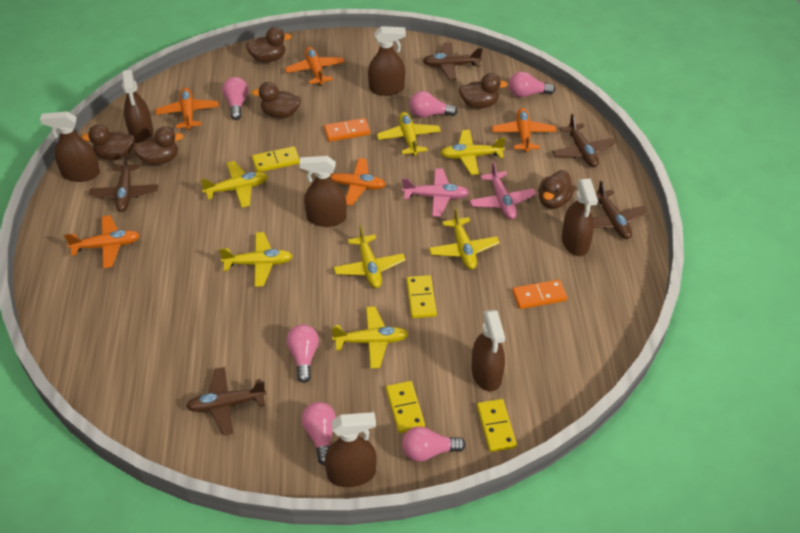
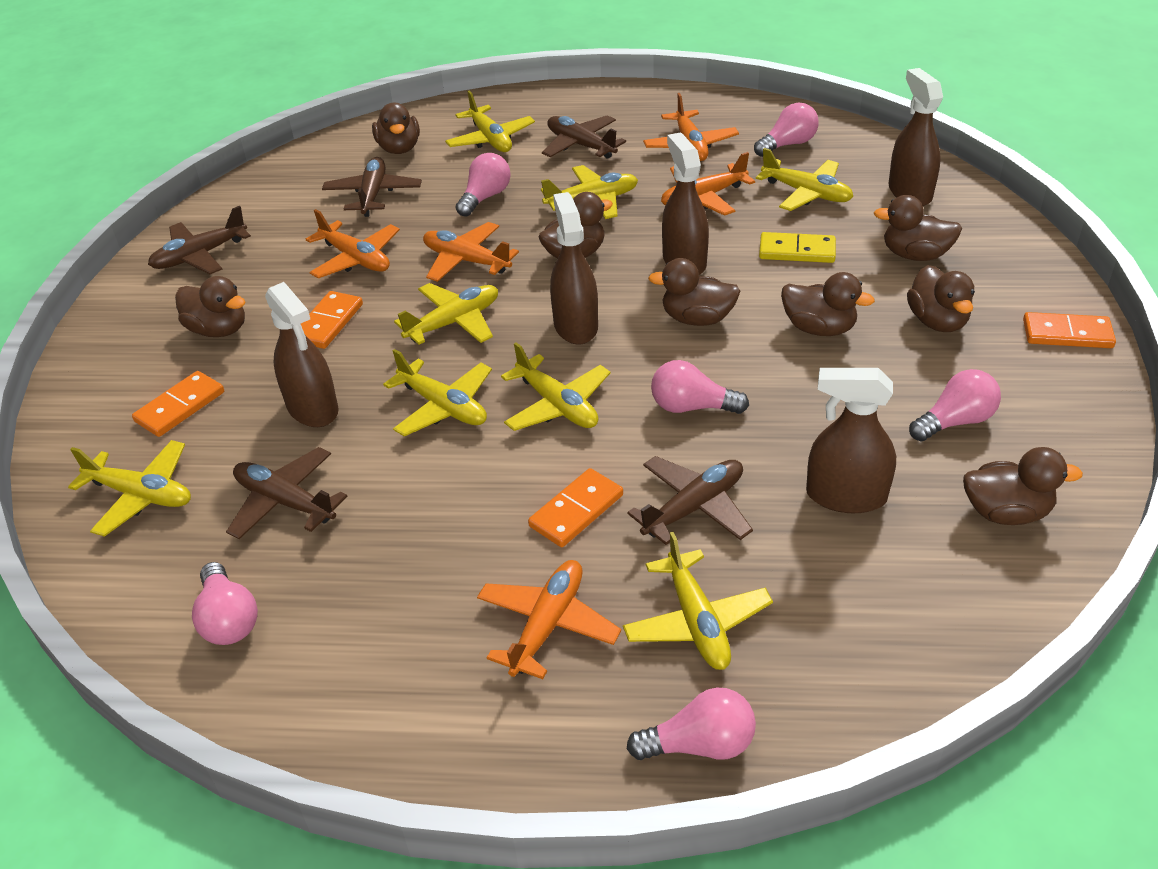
brown duck: [81,124,135,160] [133,127,183,165] [246,27,292,62] [252,82,301,118] [459,73,508,108] [538,170,575,209] = 6 -> [175,276,245,337] [372,103,420,154] [538,192,613,259] [648,258,741,326] [781,272,875,336] [874,195,962,261] [907,265,975,332] [963,447,1083,525] = 8
brown spray bottle: [40,111,100,182] [122,70,154,143] [299,156,347,227] [325,412,377,487] [368,26,406,96] [472,309,505,391] [562,178,598,256] = 7 -> [265,282,339,427] [550,192,598,345] [662,132,709,275] [806,368,896,513] [889,68,943,206] = 5
orange domino: [324,118,370,142] [512,280,567,309] = 2 -> [132,371,224,437] [301,291,363,349] [528,468,623,547] [1023,312,1116,348] = 4
pink plane: [402,168,469,217] [469,161,537,219] = 2 -> none = 0
yellow domino: [252,146,300,172] [386,381,425,433] [406,275,437,318] [477,399,517,452] = 4 -> [759,232,836,263] = 1
yellow plane: [200,161,268,208] [219,232,293,287] [331,306,408,369] [333,225,406,288] [377,112,441,156] [429,207,500,270] [440,130,506,175] = 7 -> [68,440,191,537] [383,349,492,436] [394,283,498,345] [445,90,535,152] [501,342,610,431] [541,165,638,219] [623,532,773,670] [756,148,853,211] = 8

